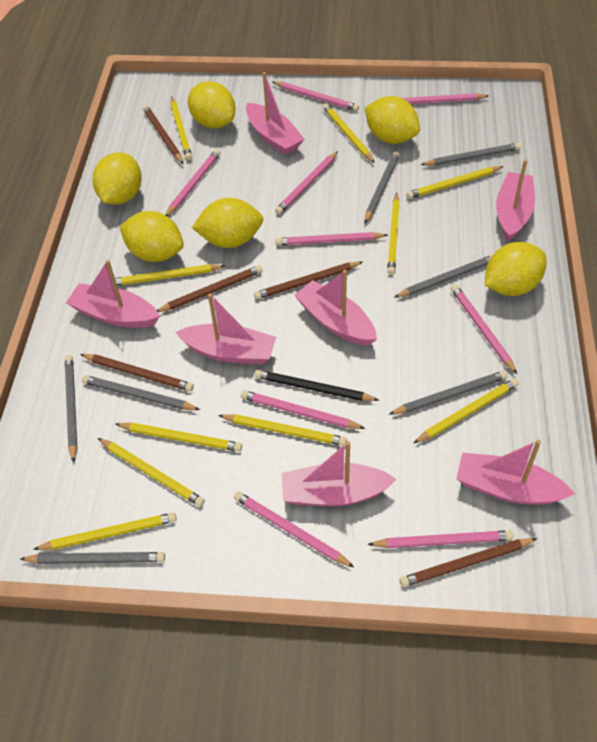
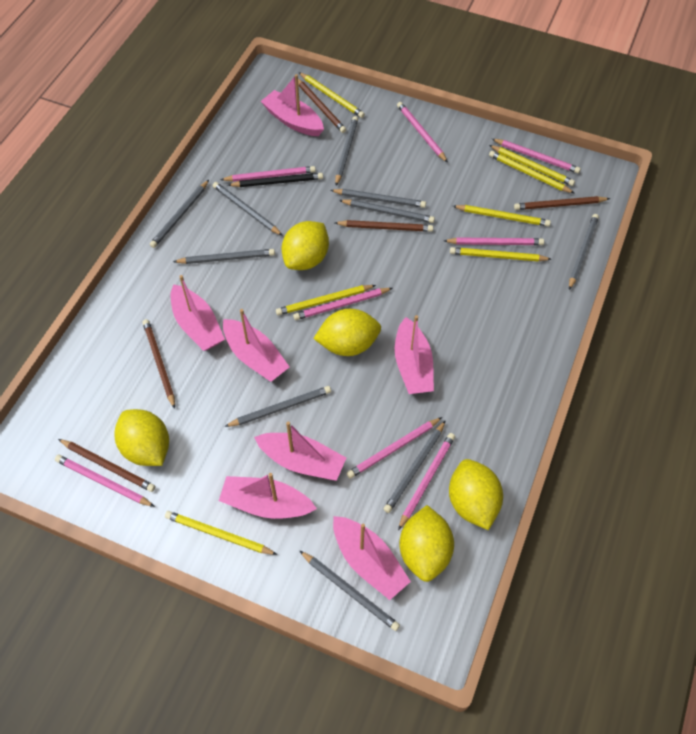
grey pencil: [20,552,165,564] [65,355,77,463] [82,375,200,410] [365,151,400,223] [389,371,508,415] [394,254,493,298] [421,143,521,166] = 7 -> [150,180,209,248] [173,249,275,264] [213,182,283,236] [224,386,331,427] [299,550,400,631] [331,189,426,208] [335,116,358,186] [339,200,435,223] [384,420,446,513] [569,214,599,290] = 10
pink pencil: [165,149,221,216] [234,491,354,567] [241,390,365,429] [273,81,359,111] [275,151,338,214] [275,232,388,245] [368,530,514,548] [402,93,489,104] [451,284,517,374] = 9 -> [55,455,155,507] [220,166,316,182] [293,288,392,320] [347,417,442,479] [397,102,448,163] [398,433,455,530] [444,237,544,245] [492,139,581,173] = 8
yellow lemon: [93,152,142,205] [119,211,184,262] [188,81,236,129] [192,198,263,248] [365,96,420,144] [485,242,546,296] = 6 -> [114,409,169,466] [282,221,329,270] [313,309,381,356] [399,505,454,582] [449,459,503,530] = 5
yellow pencil: [33,512,177,550] [98,438,205,507] [115,264,225,286] [115,423,242,452] [171,96,192,160] [218,414,347,446] [323,103,375,163] [387,193,400,275] [406,166,504,199] [414,378,519,443] = 10 -> [165,511,278,555] [276,285,376,316] [299,72,365,118] [450,247,551,261] [453,205,551,227] [489,145,575,186] [489,151,574,193] = 7

